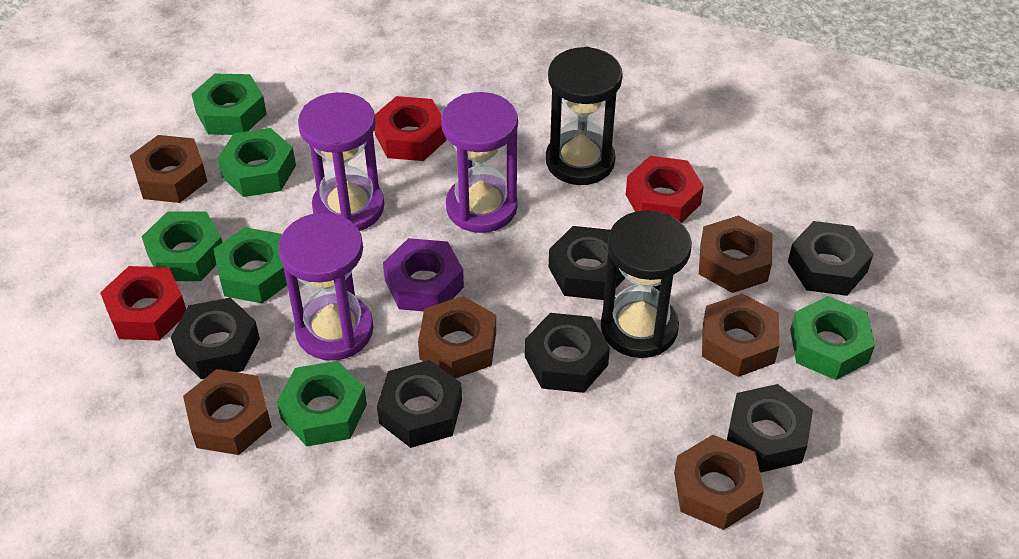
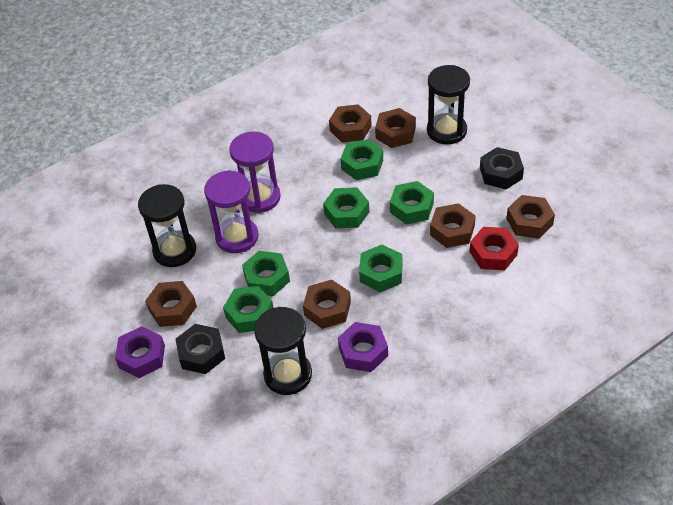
black hourglass: [546,47,623,185] [601,210,692,358] = 2 -> [138,184,196,267] [254,307,312,395] [427,65,470,145] = 3
black nut: [171,298,260,379] [377,360,462,448] [525,313,610,393] [549,226,626,300] [727,384,813,473] [788,221,873,296] = 6 -> [176,324,225,374] [480,147,524,189] = 2
purple hourglass: [278,213,373,361] [298,92,384,231] [441,92,518,233] = 3 -> [204,170,258,253] [229,132,281,213] = 2
purple nut: [383,238,464,311] = 1 -> [115,326,165,378] [338,322,388,372] = 2
red nut: [100,266,186,341] [374,96,446,161] [625,156,704,223] = 3 -> [470,227,519,270] = 1

